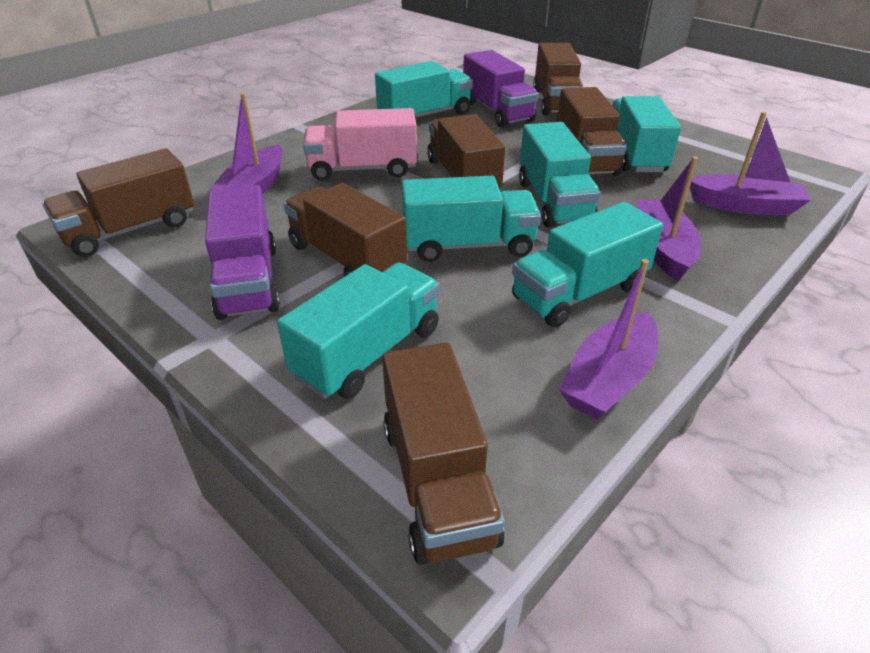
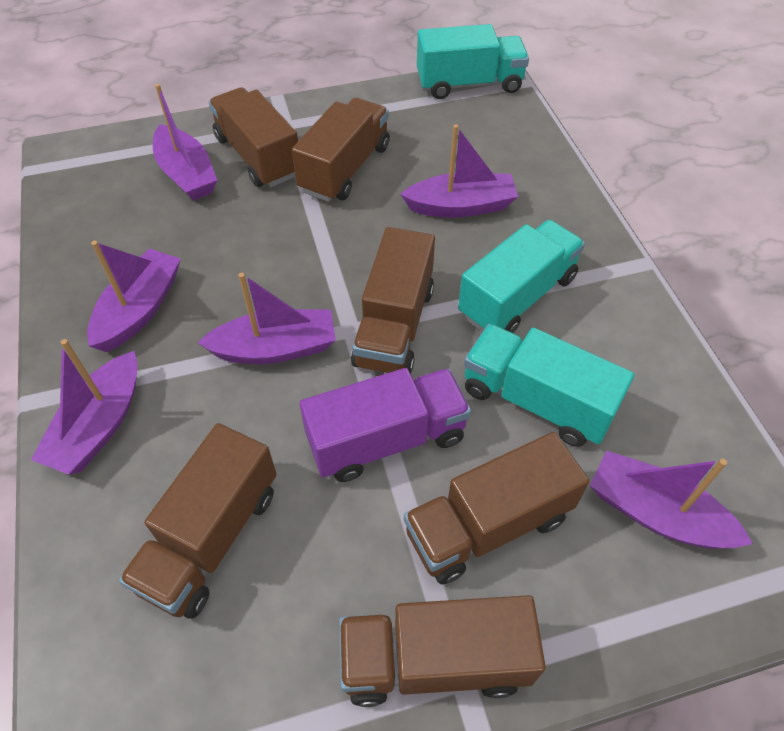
pink truck: [303,108,417,181] = 1 -> none = 0
purple boat: [209,93,283,194] [559,259,658,420] [637,156,701,281] [690,112,811,216] = 4 -> [31,339,138,475] [87,241,181,352] [153,84,217,201] [197,273,336,364] [400,124,518,218] [590,450,753,548] = 6
purple truck: [205,185,280,320] [463,50,539,127] = 2 -> [300,368,471,482] = 1
turquoise truck: [277,262,439,399] [375,61,473,119] [402,176,541,262] [512,202,663,327] [519,122,601,228] [612,96,681,172] = 6 -> [417,24,529,99] [458,220,585,333] [464,324,634,447] = 3

